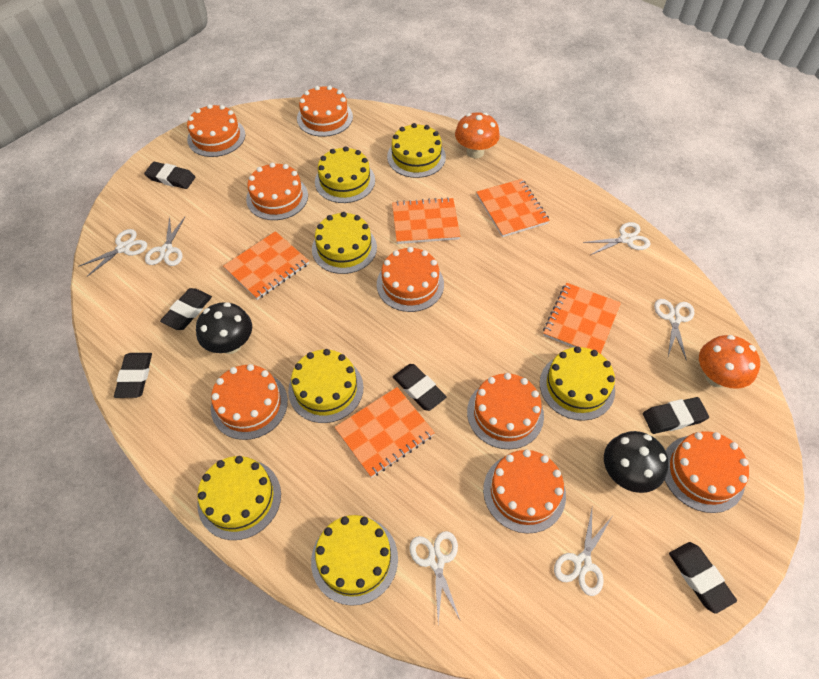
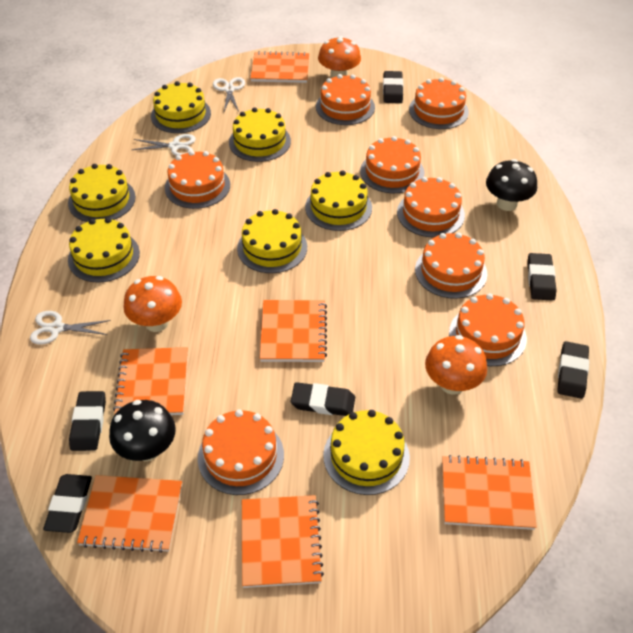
orange mushroom: [455,112,500,159] [699,335,760,389] = 2 -> [123,276,182,332] [318,36,361,78] [425,335,487,395] = 3
orange notebook: [223,231,309,300] [334,387,435,478] [392,197,460,244] [476,179,550,237] [543,283,621,354] = 5 -> [77,475,182,553] [113,347,188,415] [242,495,324,588] [250,51,309,83] [260,300,327,362] [442,455,537,530] = 6
white scissors: [78,229,147,277] [145,217,185,266] [409,531,460,623] [554,509,612,596] [583,222,650,255] [654,299,694,361] = 6 -> [30,311,111,344] [132,134,196,156] [213,77,245,112] = 3

